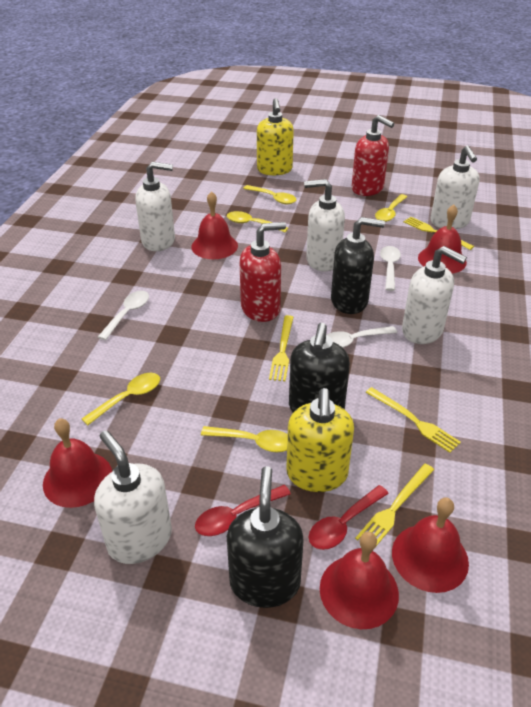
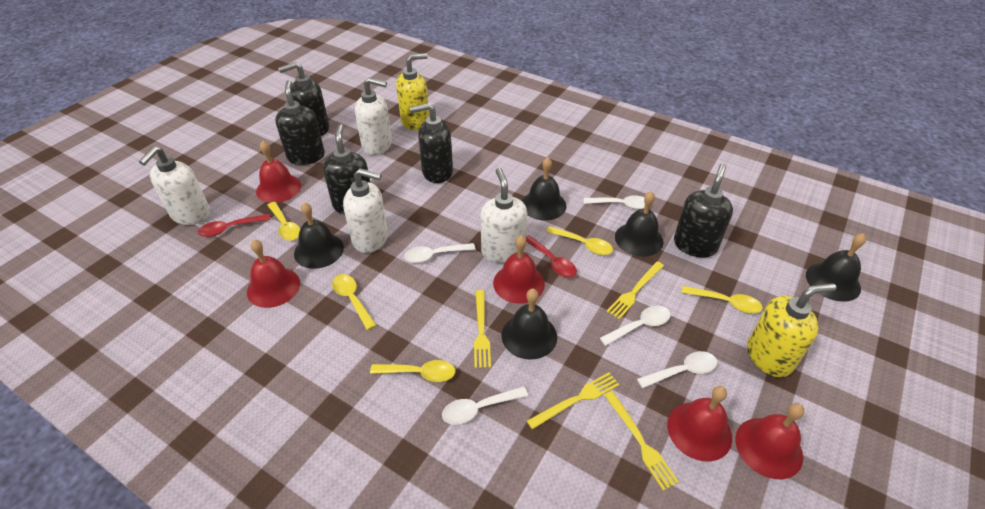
black bell: none = 0 -> [294,202,344,269] [502,289,557,360] [522,157,566,221] [615,191,664,257] [806,233,866,302] = 5
black soap dispenser: [227,466,304,608] [289,323,350,412] [331,217,385,314] = 3 -> [275,80,325,165] [278,62,329,136] [323,124,370,214] [410,103,453,183] [674,163,733,257] = 5
red soap dispenser: [239,222,286,322] [352,115,394,196] = 2 -> none = 0
white soap dispenser: [94,430,172,564] [135,162,175,251] [304,179,345,271] [402,246,467,344] [431,146,480,229] = 5 -> [139,146,210,225] [343,168,388,253] [355,77,392,155] [481,168,527,263] = 4
white spoon: [98,291,149,340] [327,326,397,348] [380,246,401,291] = 3 -> [404,243,476,263] [442,386,528,425] [584,195,645,209] [600,305,671,346] [637,351,717,389] = 5

